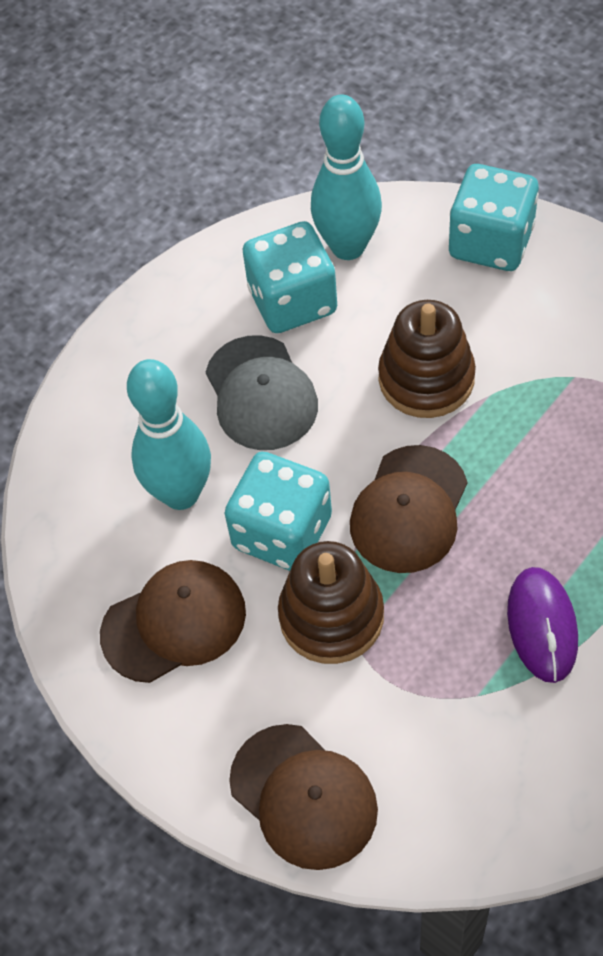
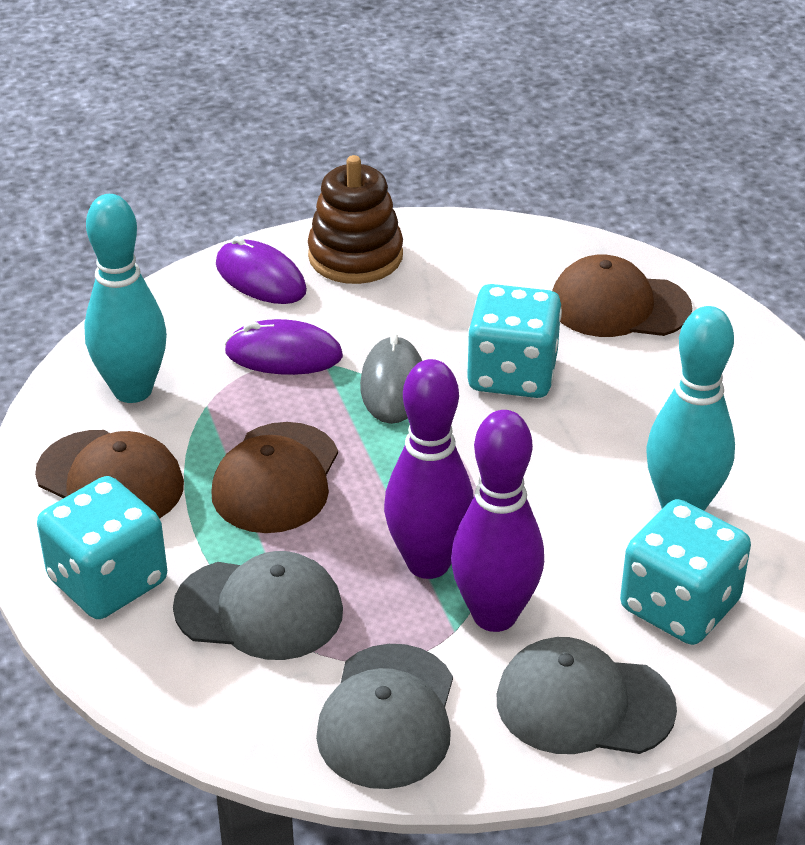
brown stacking toy: [278,541,384,664] [378,300,476,418] = 2 -> [308,155,403,284] = 1
grey cap: [206,335,318,450] = 1 -> [173,551,343,660] [316,644,453,789] [497,637,677,754] = 3
grey mouse: none = 0 -> [360,333,422,424] = 1
purple bowling pin: none = 0 -> [384,359,474,579] [451,410,544,632] = 2
purple mouse: [507,567,578,683] = 1 -> [216,236,307,304] [224,319,343,375] = 2

